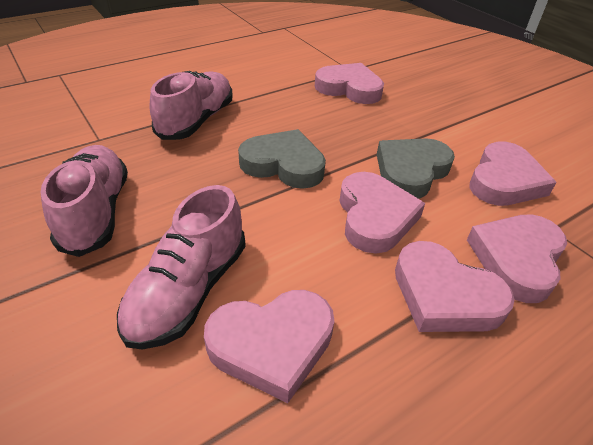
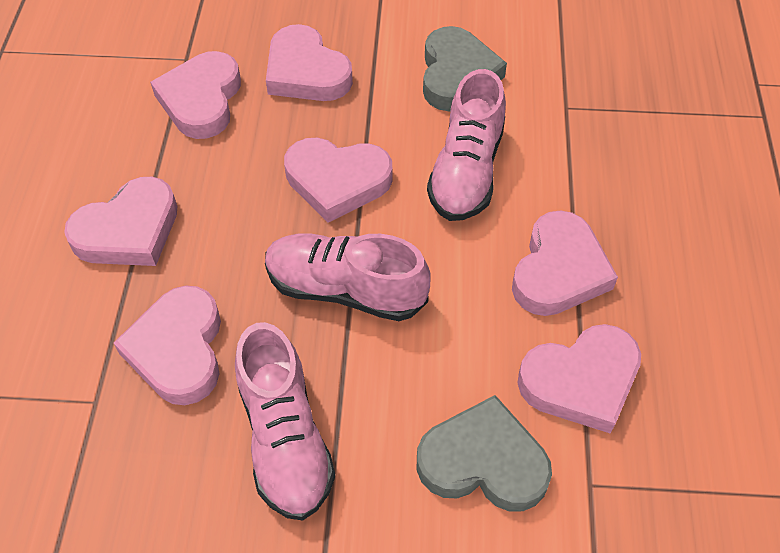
pink heart: [204,290,335,403] [315,63,384,104] [339,172,425,254] [395,241,515,332] [467,215,567,303] [469,142,557,206] = 6 -> [64,177,177,266] [114,286,221,405] [150,51,241,139] [266,24,353,101] [284,138,392,223] [512,210,618,316] [518,324,641,434] = 7

